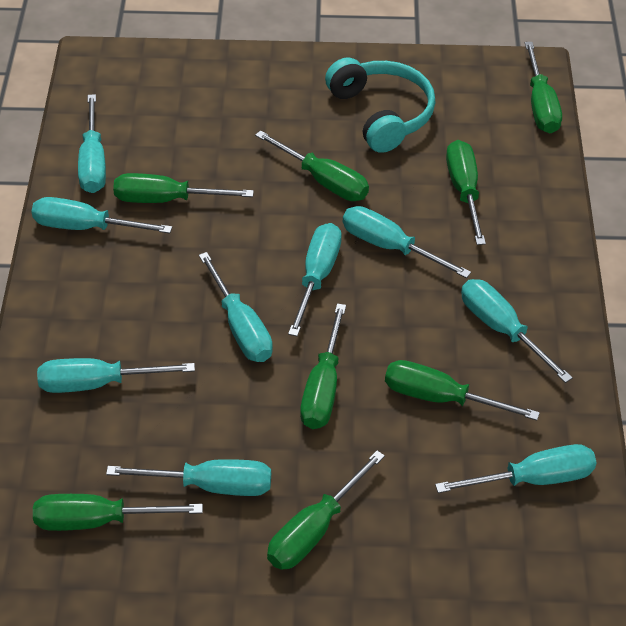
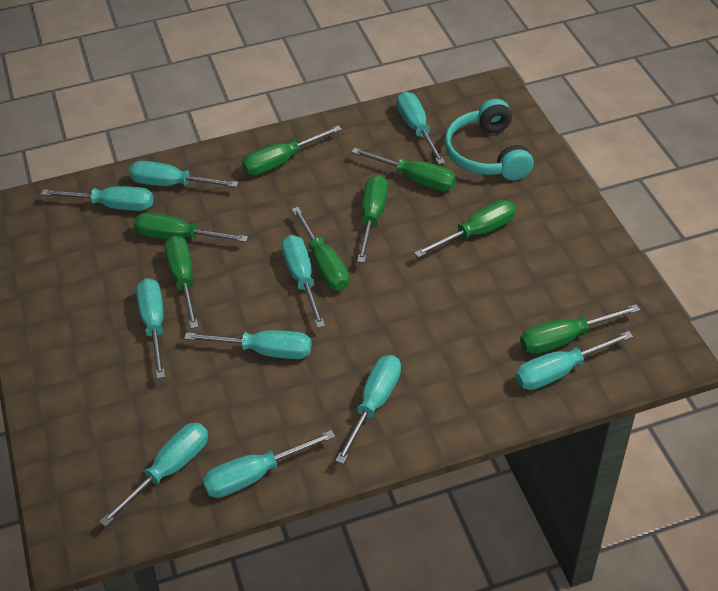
turquoise screwdriver: [31,197,172,234] [37,358,195,393] [78,94,106,193] [106,459,271,496] [199,252,273,362] [288,223,342,336] [343,206,471,278] [435,444,596,493] [461,279,573,383] = 9 -> [41,186,153,211] [99,423,208,527] [129,161,239,187] [136,278,165,379] [184,330,311,359] [202,430,335,498] [281,235,325,328] [335,355,401,464] [397,92,445,164] [515,331,633,390] = 10

